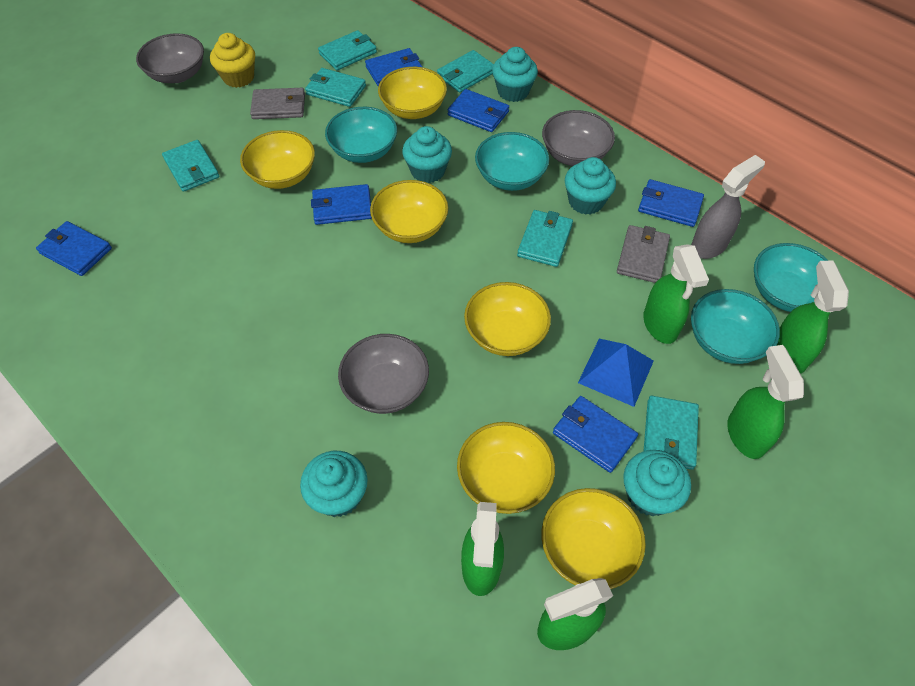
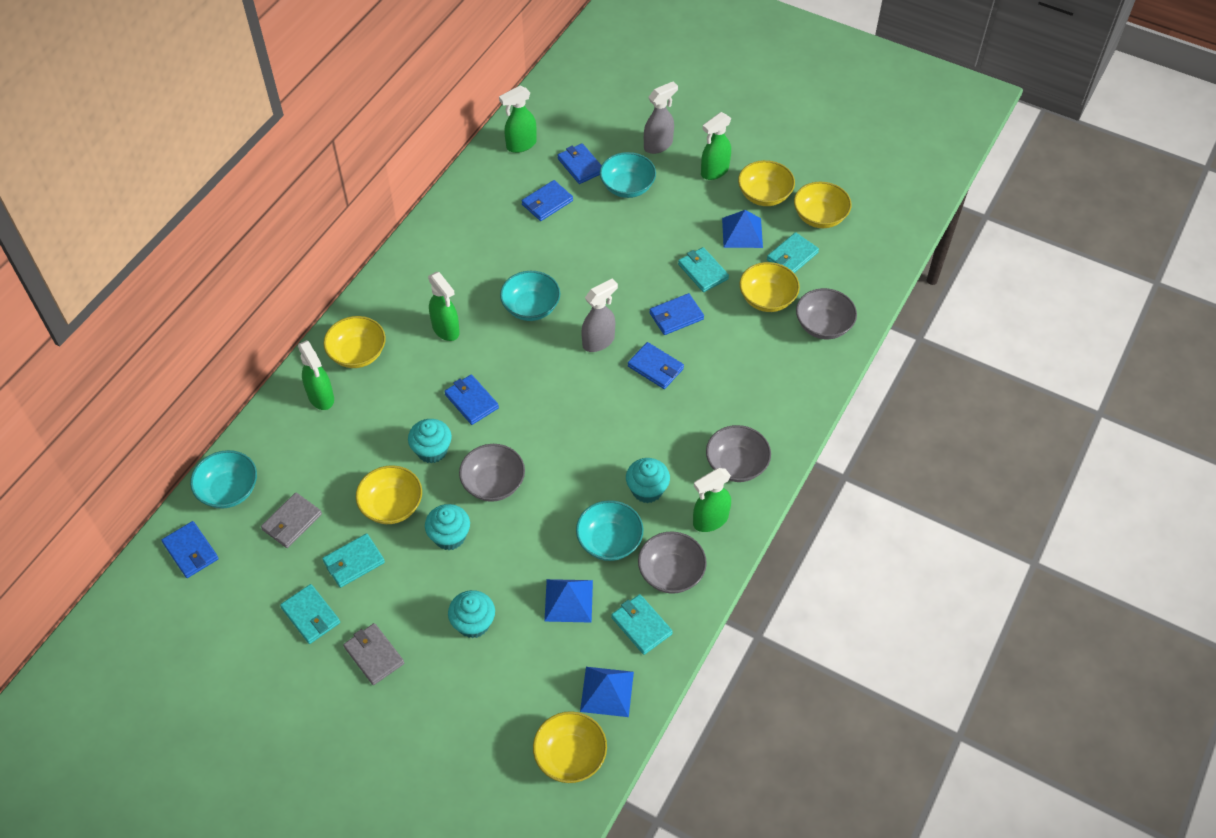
blue pyramid: [578,339,654,407] = 1 -> [544,579,593,623] [580,667,634,717] [722,210,763,248] = 3
grey bowl: [136,33,204,83] [338,334,429,414] [542,110,615,166] = 3 -> [459,444,525,502] [638,532,707,594] [706,425,771,482] [796,288,857,339] = 4
grey spray bottle: [691,155,765,259] = 1 -> [581,278,618,352] [644,81,678,154] = 2
turquoise cupcake: [300,451,368,517] [402,126,452,183] [492,47,538,102] [565,157,616,215] [623,450,691,516] = 5 -> [408,419,452,463] [425,504,470,550] [448,590,495,638] [626,458,670,503] = 4
turquoise wallet: [162,140,219,192] [305,68,366,107] [318,30,377,71] [437,50,494,93] [517,210,573,267] [644,396,699,470] = 6 -> [280,584,340,644] [322,533,385,588] [611,594,673,655] [678,247,729,292] [767,232,819,273] = 5
yellow cupcake: [210,33,255,88] = 1 -> none = 0

